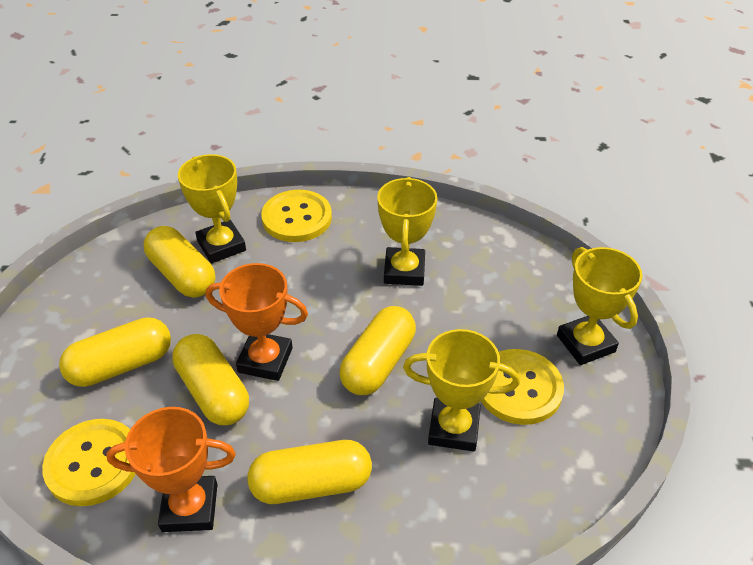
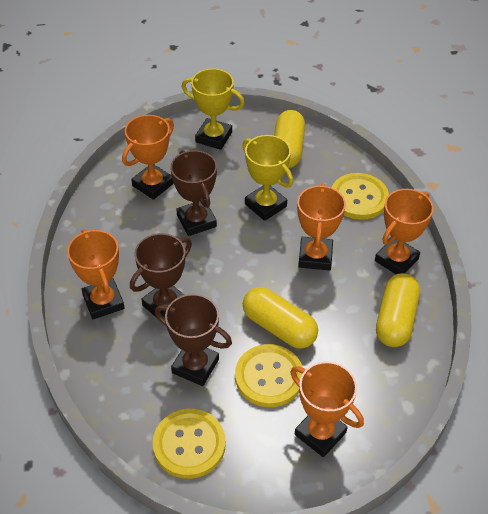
brown trophy: none = 0 -> [130,233,192,319] [155,294,232,386] [170,150,217,236] = 3
orange trophy: [106,407,236,532] [206,263,308,381] = 2 -> [67,229,125,319] [122,115,174,200] [290,361,364,457] [297,183,346,270] [375,189,434,274] = 5
yellow capsule: [59,317,171,387] [144,226,215,298] [172,334,249,425] [247,440,372,504] [339,306,416,395] = 5 -> [243,287,318,349] [274,110,305,168] [376,273,420,347] = 3
yellow trophy: [178,154,246,263] [377,177,438,286] [403,329,520,452] [557,247,643,365] = 4 -> [182,68,245,150] [242,135,293,221] = 2

